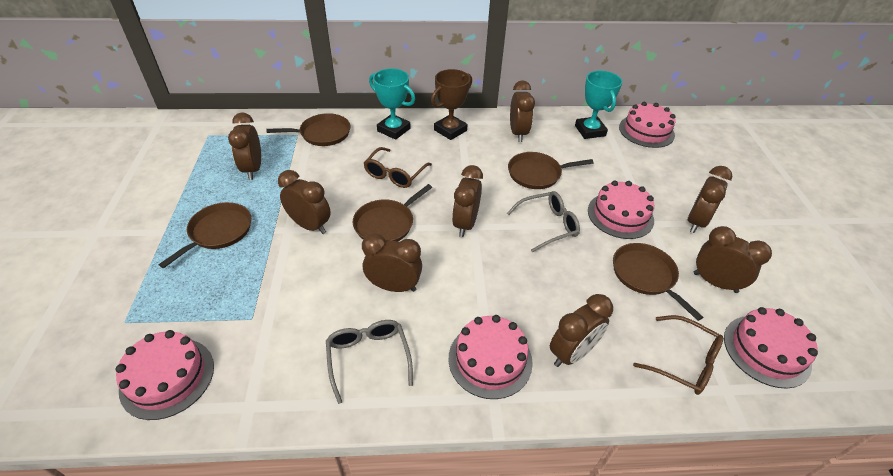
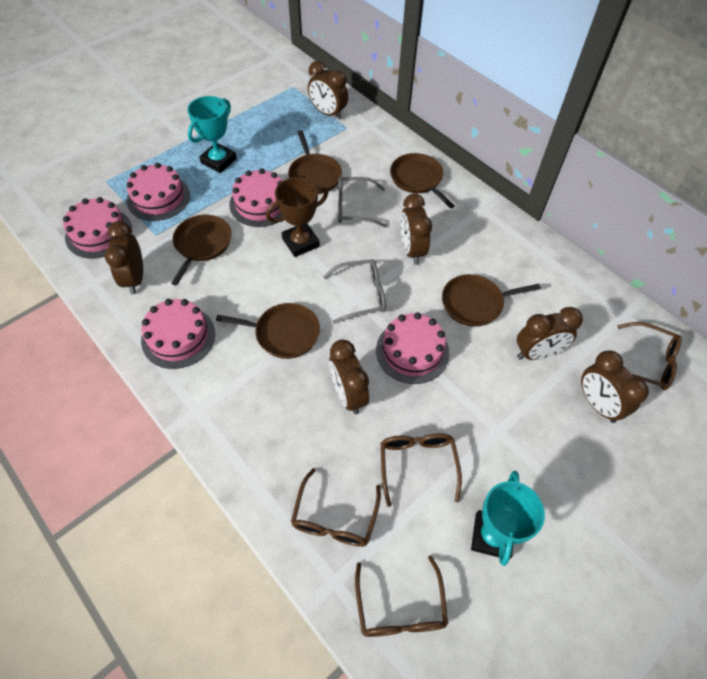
brown clock: [228,112,261,180] [278,170,331,234] [362,233,422,292] [452,165,483,237] [510,80,535,142] [550,294,613,367] [688,166,733,233] [694,226,772,293] = 8 -> [105,221,143,294] [308,61,348,120] [329,340,369,414] [400,194,432,265] [517,307,583,360] [581,350,649,423] = 6
brown glasses: [364,147,432,188] [633,315,724,395] = 2 -> [291,468,381,547] [355,555,448,637] [381,433,462,507] [618,322,682,390] = 4

